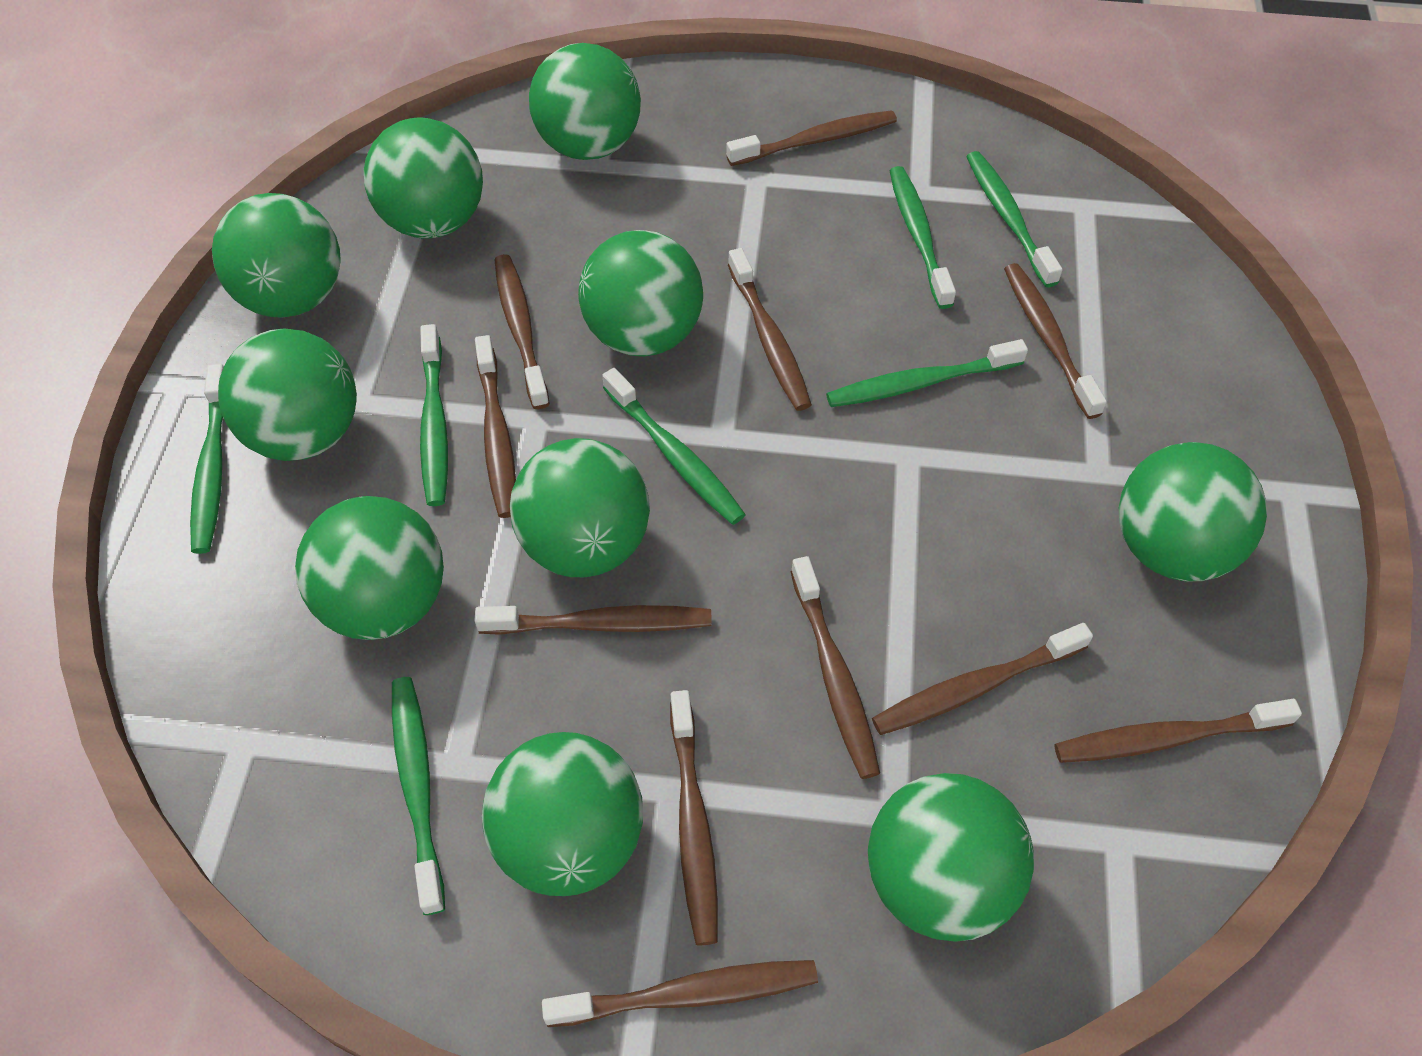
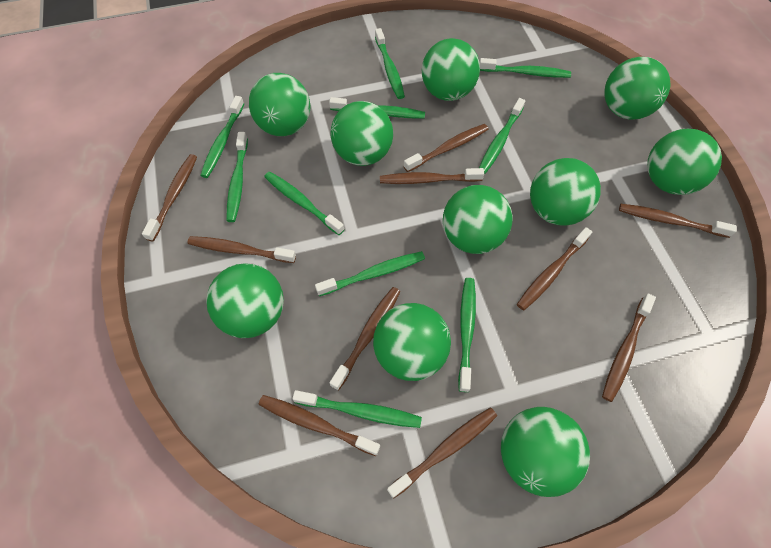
brown toothbrush: [474,605,712,635] [475,335,516,518] [495,254,550,409] [542,960,818,1027] [670,690,718,945] [726,110,897,166] [728,248,812,411] [790,556,880,779] [872,623,1093,735] [1004,263,1107,419] [1055,699,1302,763] = 11 -> [142,154,197,241] [187,236,296,263] [259,395,380,456] [329,287,401,391] [380,168,484,184] [387,407,497,498] [404,124,488,172] [517,227,592,310] [602,293,656,402] [619,204,737,238] = 10
green toothbrush: [190,364,224,554] [392,677,445,915] [420,324,448,506] [602,368,746,525] [826,339,1028,407] [890,166,956,309] [966,151,1063,287] = 7 -> [200,96,244,178] [227,132,248,222] [264,171,345,235] [292,390,422,428] [315,251,425,296] [329,97,425,119] [375,28,405,99] [458,278,476,392] [479,98,525,174] [480,58,571,78] = 10

